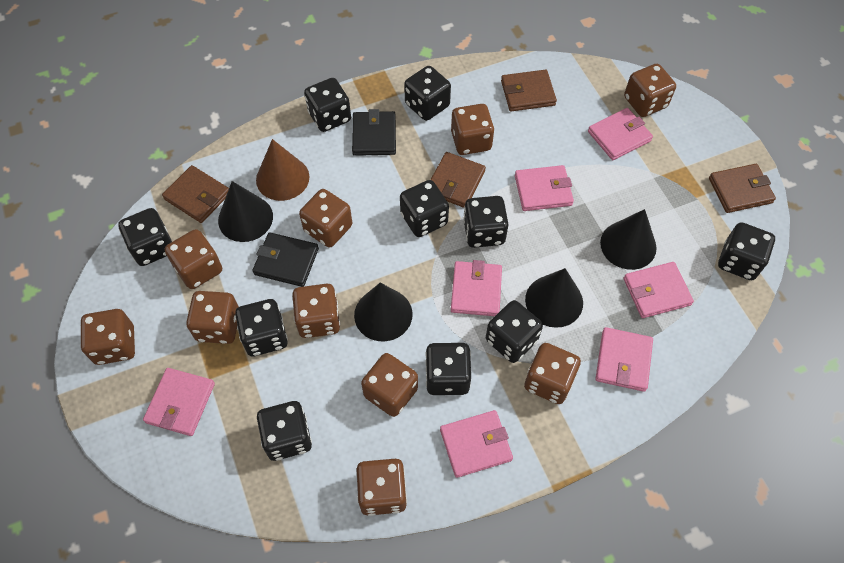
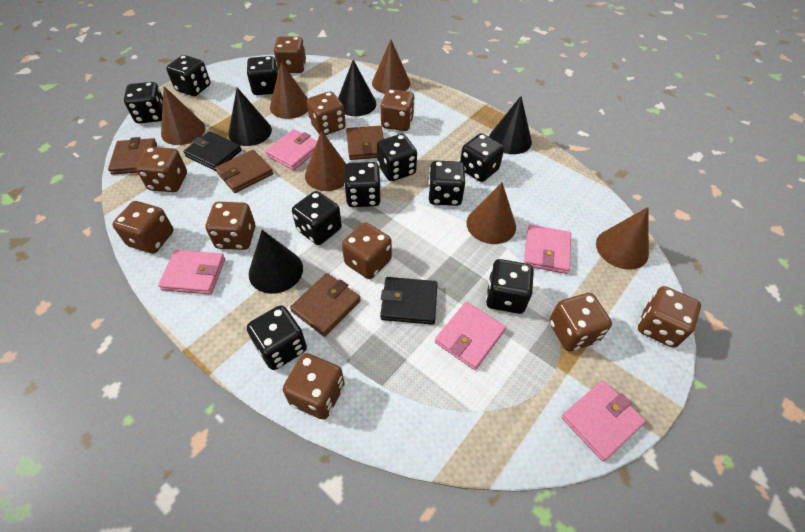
brown cone: [256,139,309,201] = 1 -> [161,86,206,145] [270,61,308,119] [305,130,346,191] [372,40,410,94] [466,182,516,244] [596,207,649,270] = 6
pink wallet: [143,368,215,436] [440,410,513,478] [451,260,502,316] [515,165,574,211] [588,108,653,160] [595,327,653,392] [624,262,694,318] = 7 -> [158,250,225,295] [265,129,317,170] [435,302,506,370] [524,225,571,274] [561,380,646,461] = 5

